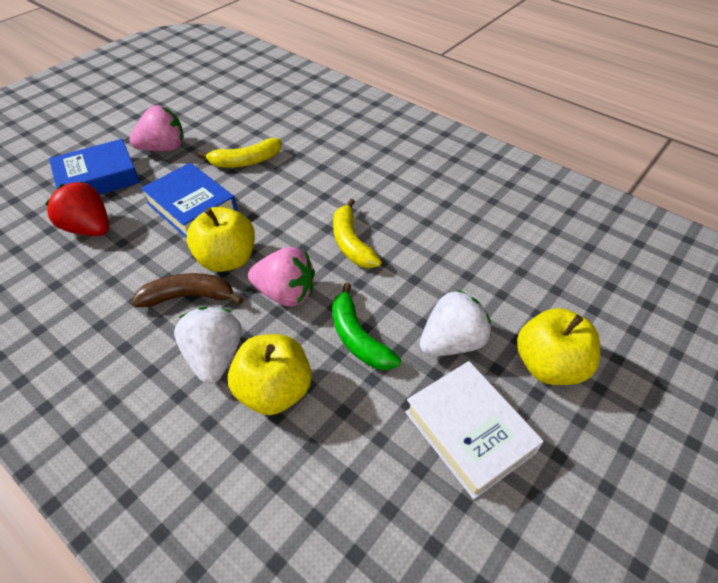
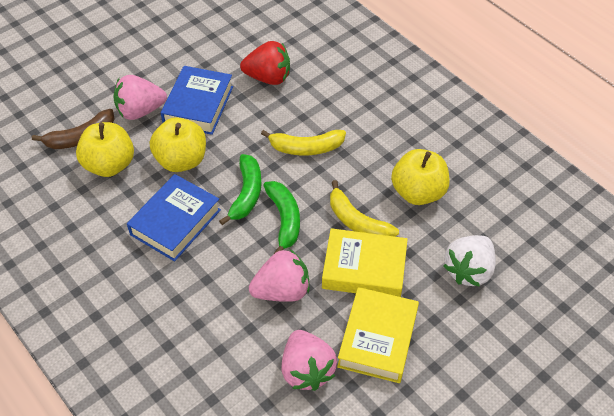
green banana: [332,282,401,370] = 1 -> [219,154,262,225] [263,181,300,254] = 2
pink strawberry: [129,105,184,151] [248,247,315,307] = 2 -> [113,75,167,120] [249,249,309,302] [281,330,337,391] = 3
white book: [405,361,544,499] = 1 -> none = 0
white strawberry: [174,307,241,384] [420,289,491,356] = 2 -> [444,235,496,287] = 1
yellow book: none = 0 -> [322,228,408,297] [337,287,419,383] = 2

